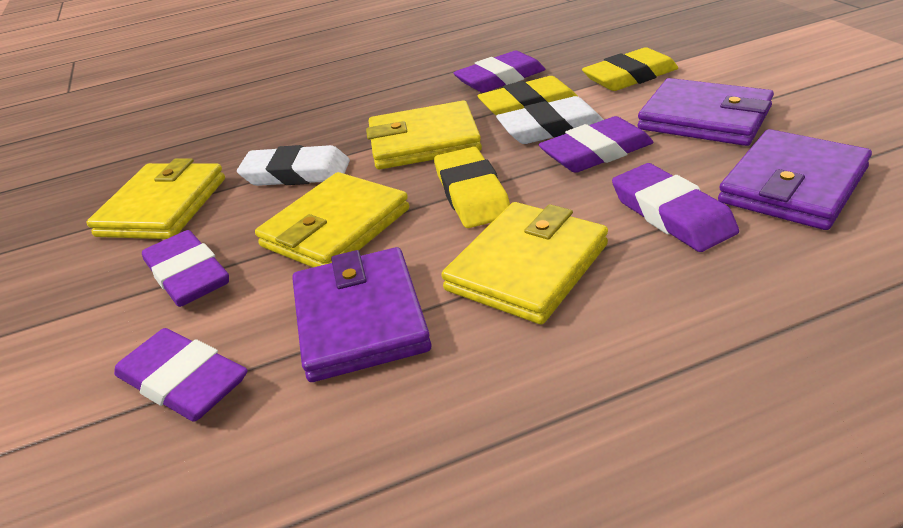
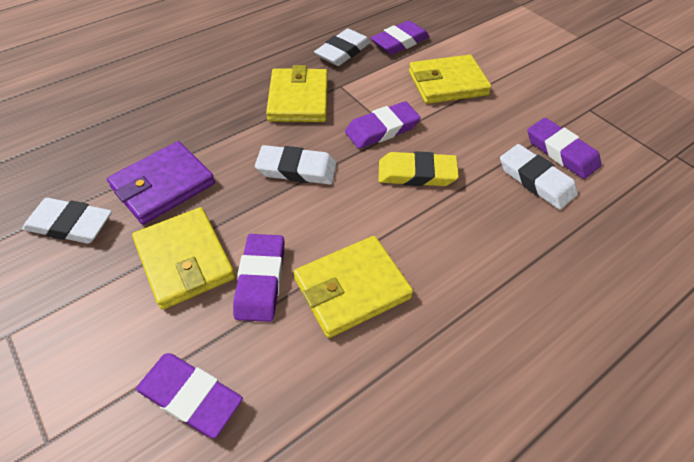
purple wallet: [292,247,432,382] [638,78,774,146] [718,129,872,230] = 3 -> [107,141,215,225] = 1
white eraser: [237,145,350,186] [496,96,604,144] = 2 -> [23,198,112,244] [255,145,337,185] [314,29,371,66] [500,144,578,210] = 4
yellow eraser: [434,147,510,228] [477,76,577,115] [582,47,678,91] = 3 -> [379,151,459,186] = 1

